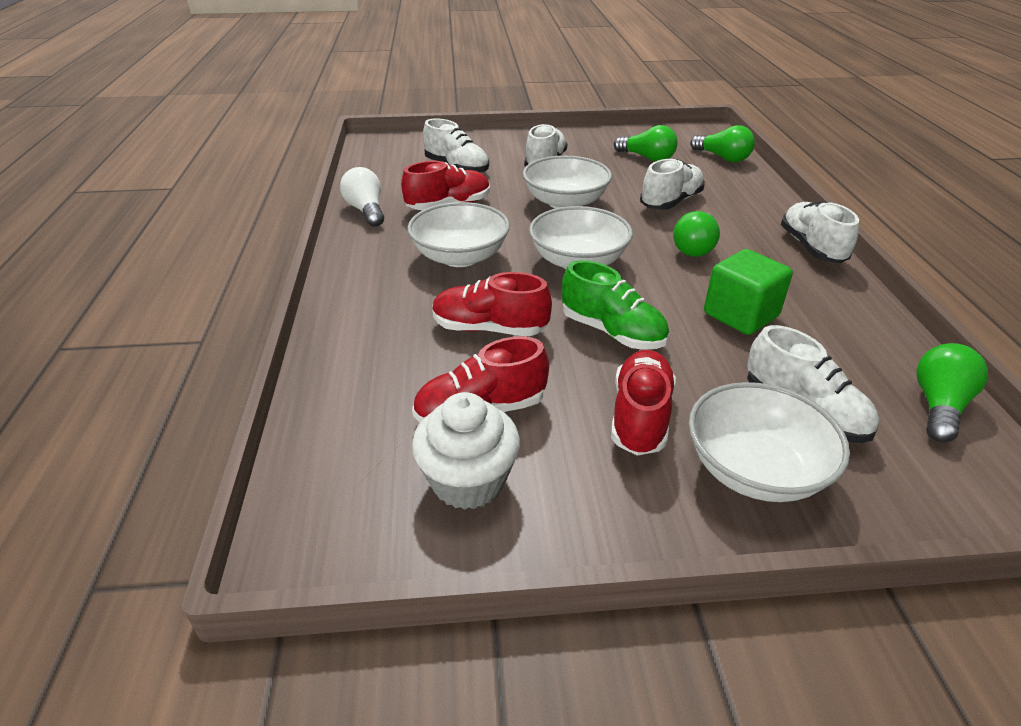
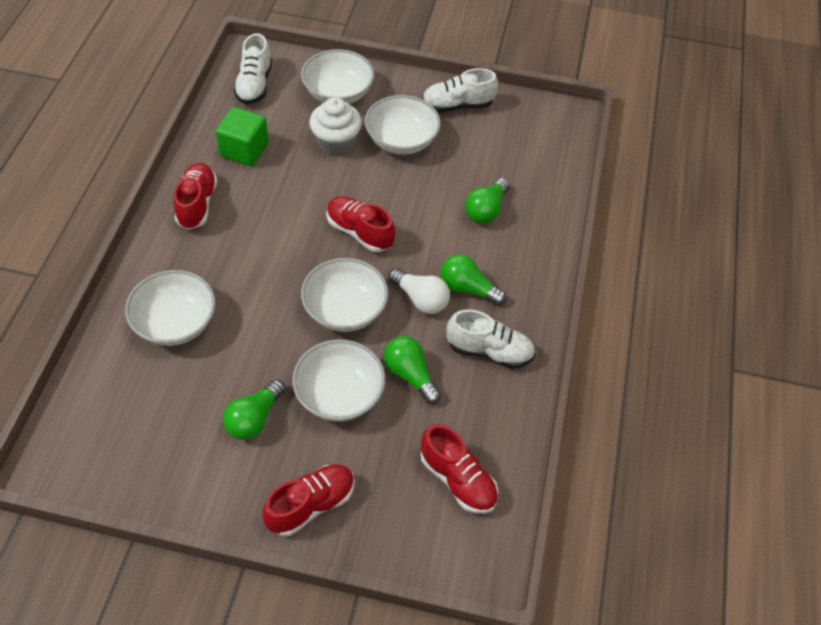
green shoe: [562,260,669,350] = 1 -> none = 0
white bowl: [407,202,510,267] [523,156,612,209] [529,206,633,269] [689,382,850,502] = 4 -> [125,270,216,346] [292,339,385,421] [301,49,374,104] [301,258,388,332] [365,95,441,155] = 5
white shoe: [423,118,489,173] [524,124,568,167] [640,159,705,210] [747,325,879,443] [781,201,859,263] = 5 -> [233,33,272,104] [422,68,498,112] [447,309,535,369] = 3

